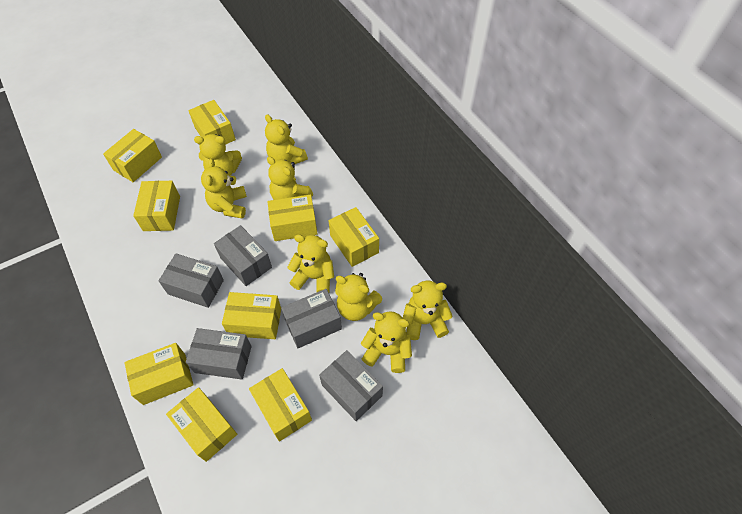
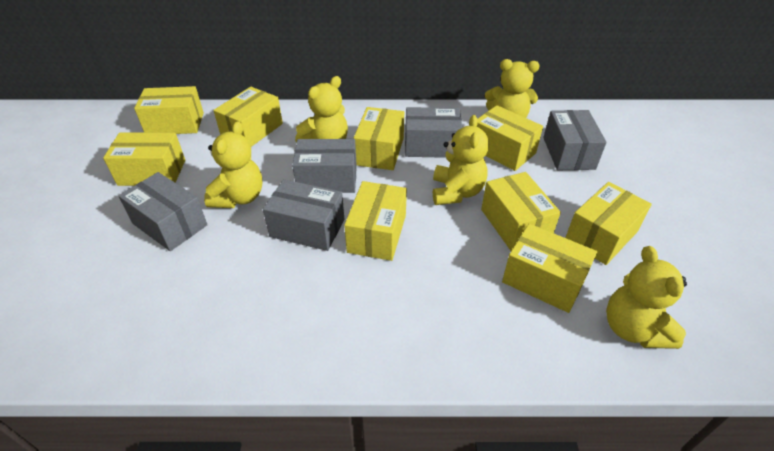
yellow teddy bear: [194,134,242,176] [201,159,247,219] [265,114,308,164] [267,156,313,200] [287,234,334,293] [335,273,382,321] [361,311,412,373] [403,281,453,340] = 8 -> [204,121,262,208] [295,76,348,143] [433,115,489,205] [485,59,539,118] [606,246,687,349] = 5

